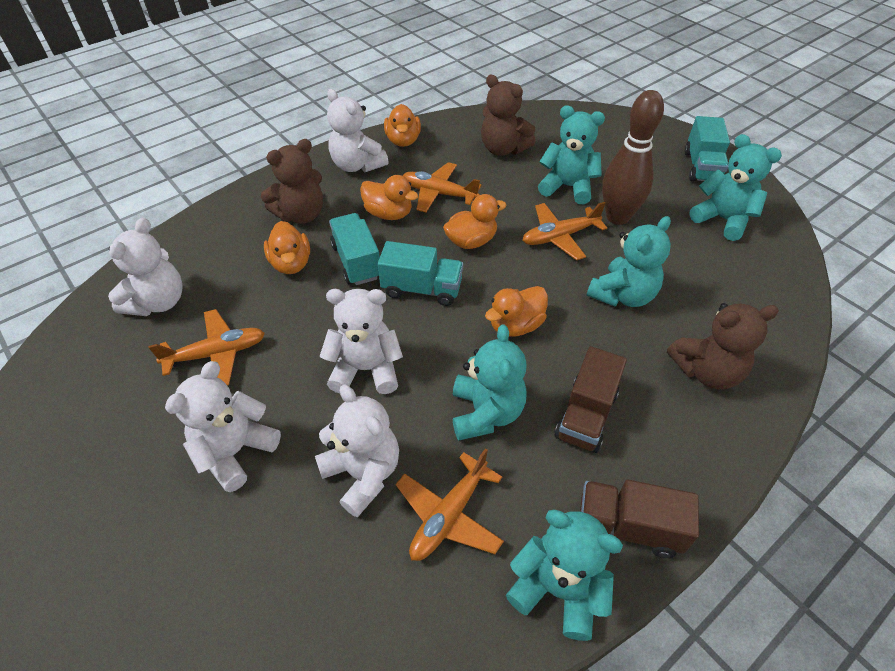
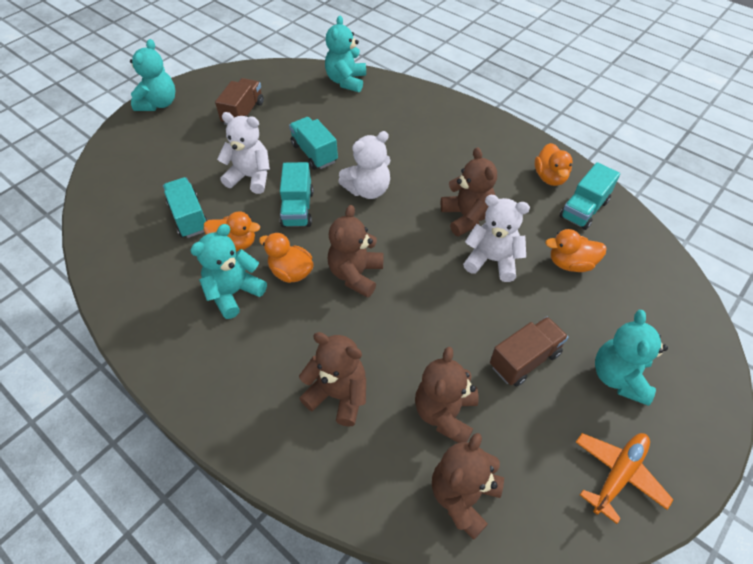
brown bowling pin: [602,90,664,225] = 1 -> none = 0
brown teddy bear: [261,139,323,224] [481,75,536,156] [667,303,779,390] = 3 -> [299,332,366,427] [328,205,384,298] [415,347,478,443] [432,433,504,540] [441,147,497,237] = 5
orange duck: [264,221,310,274] [360,175,418,220] [384,104,421,147] [443,194,507,249] [485,286,548,337] = 5 -> [204,212,260,251] [259,233,314,283] [535,143,573,186] [545,229,607,272] = 4
orange plane: [148,309,265,386] [395,448,504,561] [402,162,482,213] [523,202,607,260] = 4 -> [576,433,673,524] = 1
turquoise teddy bear: [453,324,527,441] [506,510,623,641] [538,105,605,204] [587,216,671,307] [689,134,782,241] = 5 -> [130,39,175,111] [190,224,267,319] [325,16,366,92] [595,310,668,406] = 4
turquoise truck: [329,213,380,285] [378,241,463,306] [684,116,730,182] = 3 -> [163,177,208,238] [280,162,314,227] [289,117,338,170] [560,162,620,230] = 4
white teddy bear: [108,218,183,316] [165,361,281,492] [315,385,399,518] [319,289,403,394] [327,89,389,172] = 5 -> [217,112,270,194] [338,131,390,199] [463,195,530,282] = 3

